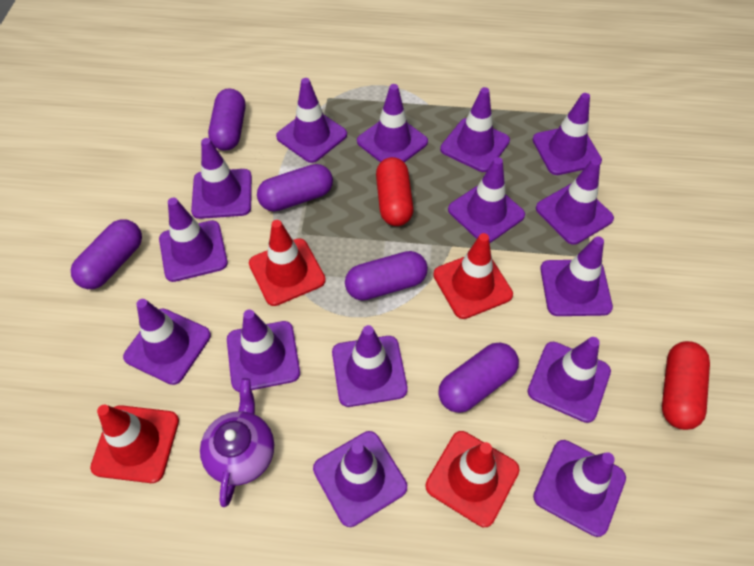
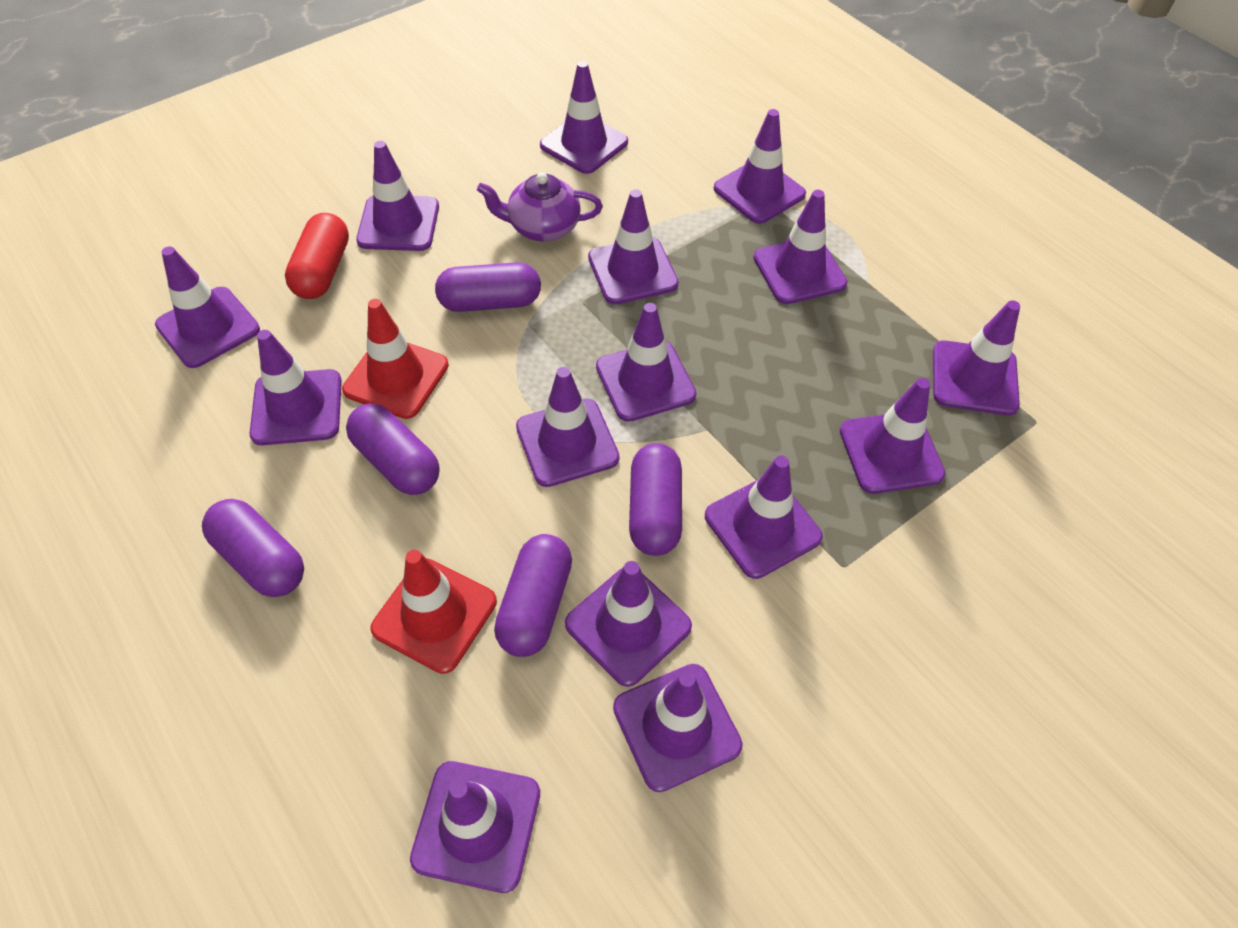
red capsule: [376,157,414,226] [662,341,710,430] = 2 -> [285,213,349,299] = 1
red traffic cone: [90,405,179,483] [249,220,326,306] [426,431,520,527] [433,233,513,319] = 4 -> [342,299,449,419] [370,550,497,674] = 2

